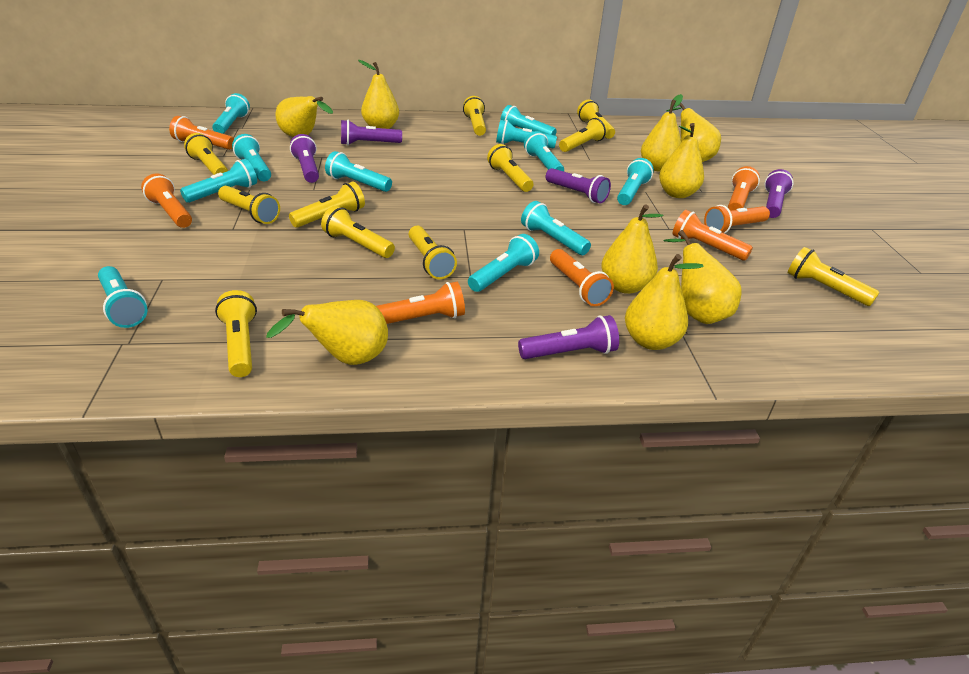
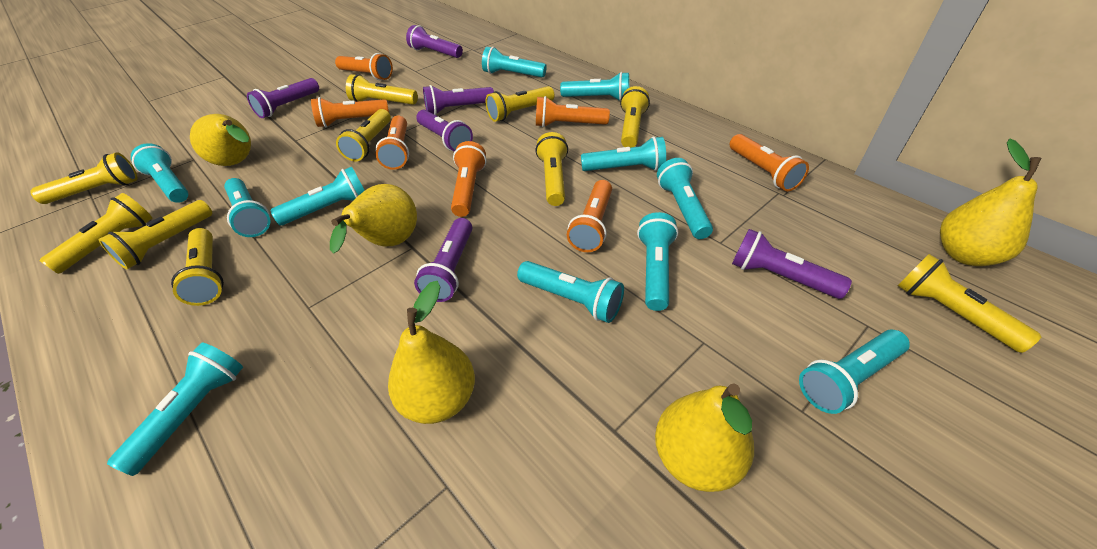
purple flashlight: [290,134,319,183] [341,120,402,145] [518,315,619,359] [546,168,611,203] [764,169,793,218] = 5 -> [247,78,319,118] [406,25,463,58] [414,218,472,302] [416,110,473,152] [423,85,494,115] [732,229,852,299] = 6
yellow flashlight: [184,133,228,175] [215,290,257,377] [218,186,280,224] [289,182,365,228] [321,206,395,258] [409,226,457,279] [463,96,486,136] [487,144,533,192] [559,117,609,152] [577,100,615,139] [788,247,880,306] = 11 -> [30,152,137,204] [39,193,152,274] [98,200,212,269] [171,228,224,306] [336,109,391,161] [346,74,418,105] [485,86,554,122] [535,132,568,206] [620,86,650,148] [898,254,1042,353] = 10
yellow pear: [266,300,388,365] [275,96,333,137] [358,60,399,129] [601,204,664,294] [625,254,704,350] [641,94,683,172] [659,123,704,198] [663,230,742,324] [666,103,721,162] = 9 -> [190,114,251,166] [330,184,417,254] [388,281,475,424] [655,384,754,492] [940,139,1041,266] = 5

